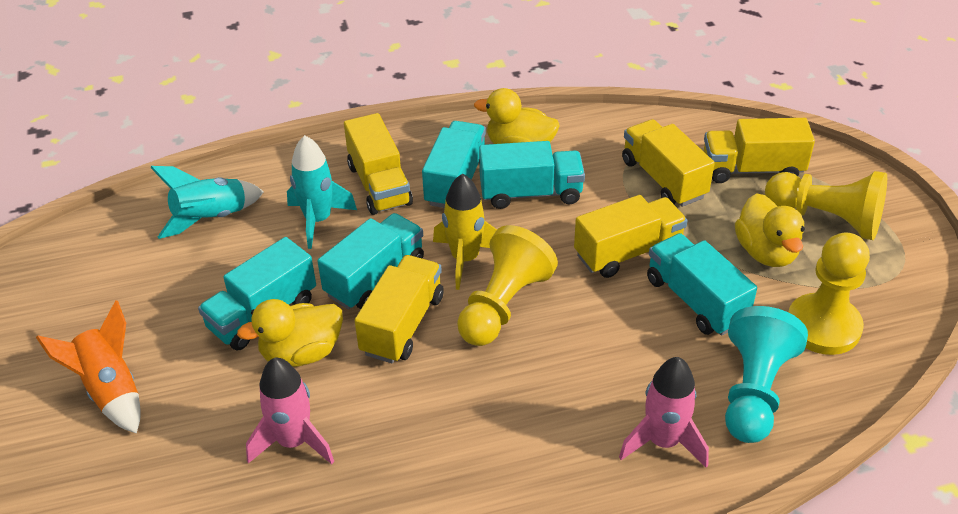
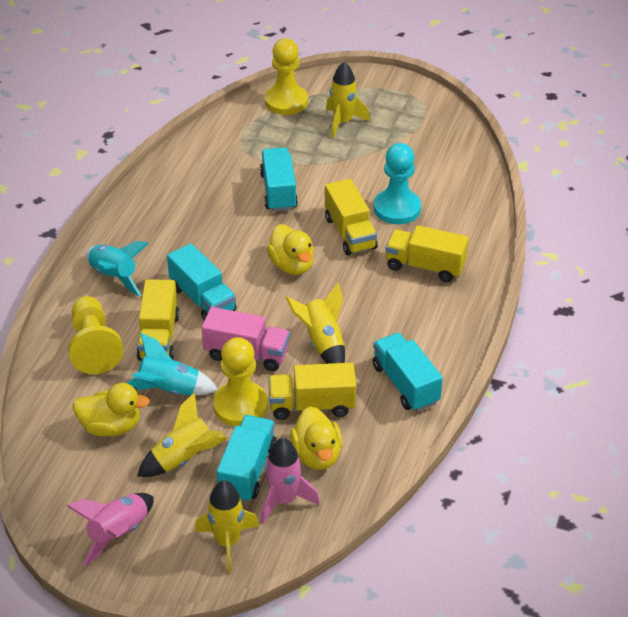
orange rocket: [36,300,141,434] = 1 -> none = 0
pink truck: none = 0 -> [202,307,290,371] = 1
turquoise truck: [198,237,316,351] [318,213,424,309] [422,121,486,208] [479,141,585,209] [647,233,757,336] = 5 -> [167,243,236,321] [217,415,277,502] [260,148,298,211] [372,333,443,411] = 4
yellow rocket: [433,173,497,290] = 1 -> [137,392,228,477] [195,480,259,573] [286,283,345,364] [326,62,370,138] = 4
yellow truck: [344,113,413,215] [354,255,444,363] [574,195,687,278] [622,119,715,207] [704,118,815,183] = 5 -> [136,279,180,361] [268,363,356,420] [325,179,377,256] [385,225,469,282] = 4

